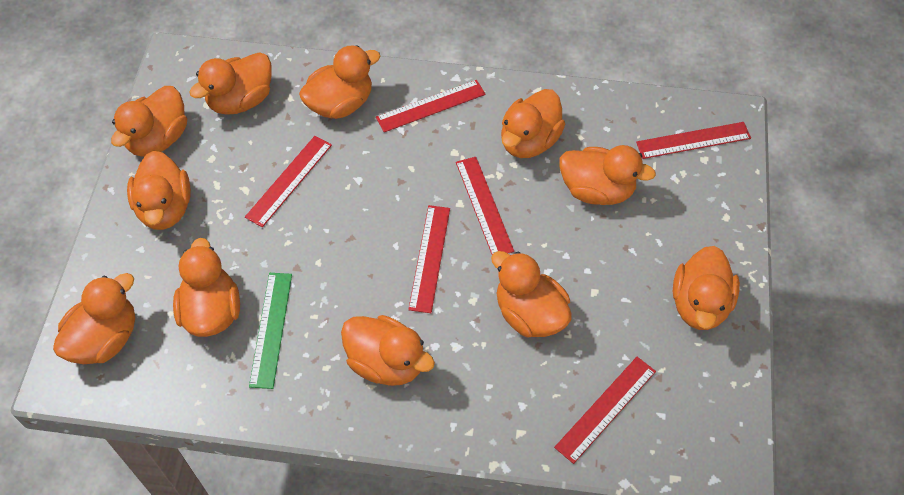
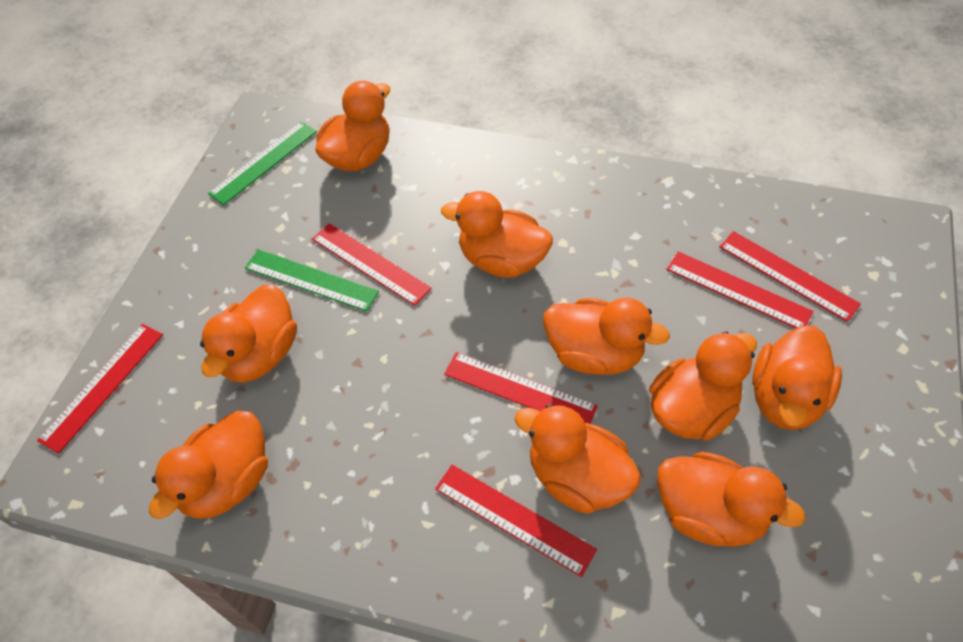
green ruler: [249,273,292,389] = 1 -> [208,121,317,205] [245,249,379,312] = 2
orange duck: [53,273,135,364] [111,86,187,157] [127,151,191,230] [173,238,240,337] [189,52,272,115] [299,45,381,119] [341,315,435,386] [491,251,571,337] [501,89,565,158] [559,145,656,205] [673,246,740,330] = 11 -> [149,411,268,519] [200,284,297,383] [315,81,390,171] [441,191,553,278] [515,404,641,514] [543,297,670,375] [649,331,757,441] [657,452,806,547] [752,325,842,430] = 9

